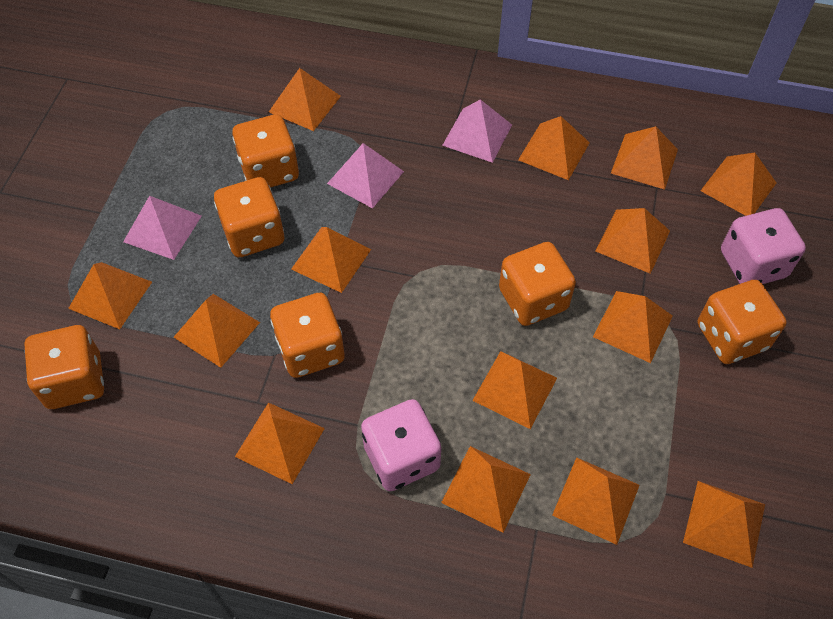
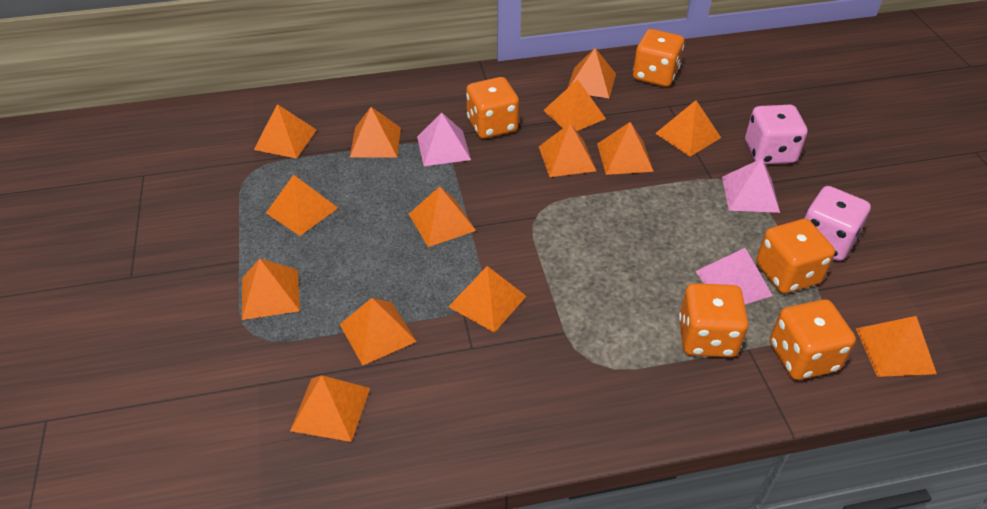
orange dice: [24,325,104,409] [214,177,284,257] [232,114,299,188] [270,293,345,378] [499,242,576,326] [698,280,786,364] = 6 -> [466,77,519,139] [633,29,684,87] [679,283,748,357] [756,219,835,294] [770,299,856,380] = 5

